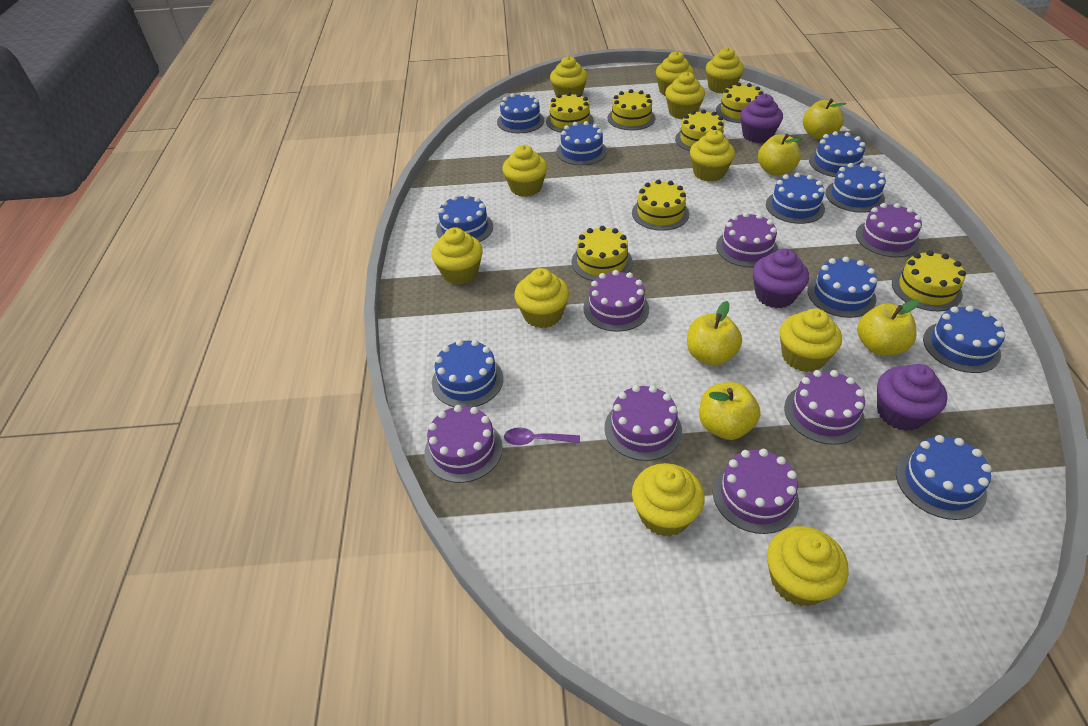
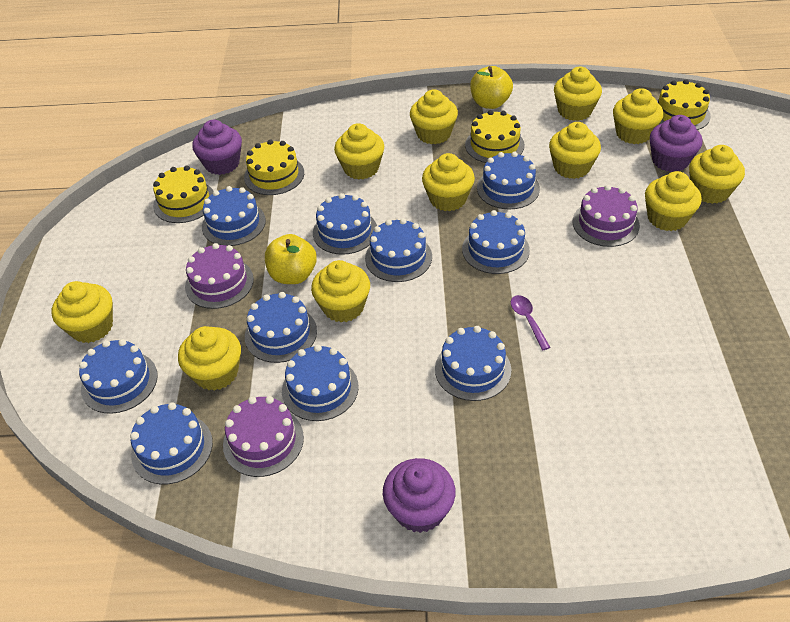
purple cake: [424,405,503,483] [583,270,649,332] [604,385,682,461] [713,449,799,534] [716,212,778,268] [784,370,865,445] [856,203,922,257] = 7 -> [185,243,254,309] [223,396,304,477] [573,185,640,247] = 3
yellow apple: [687,301,742,366] [699,382,760,440] [758,134,802,176] [803,99,846,139] [857,299,919,356] = 5 -> [265,234,317,284] [470,66,513,109] = 2
yellow cake: [546,92,594,133] [571,226,633,281] [608,89,655,130] [632,179,689,231] [675,109,726,151] [716,83,763,123] [892,250,966,311] = 7 -> [153,165,213,223] [244,139,304,195] [465,110,525,163] [657,79,711,130] = 4

